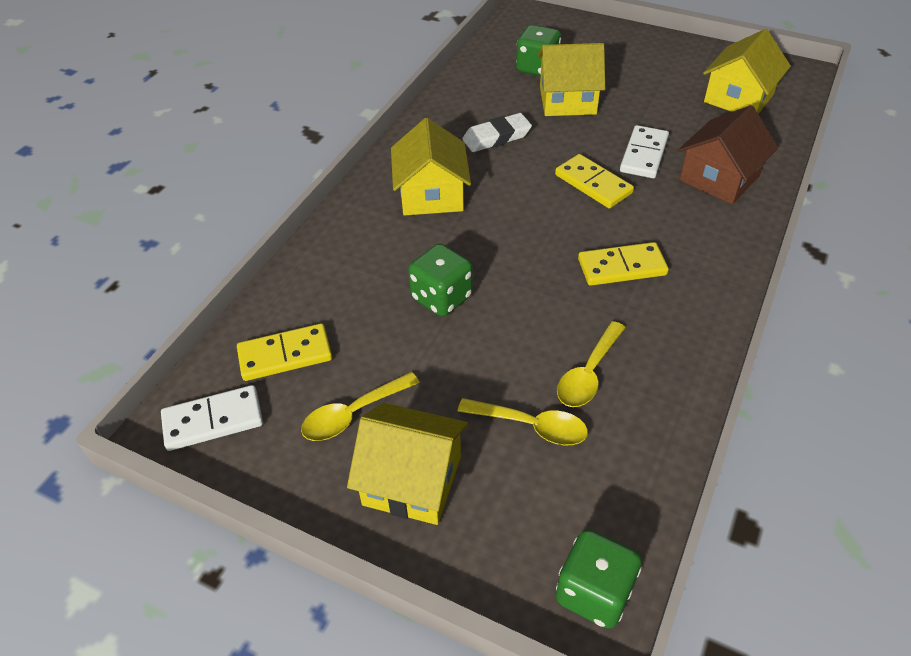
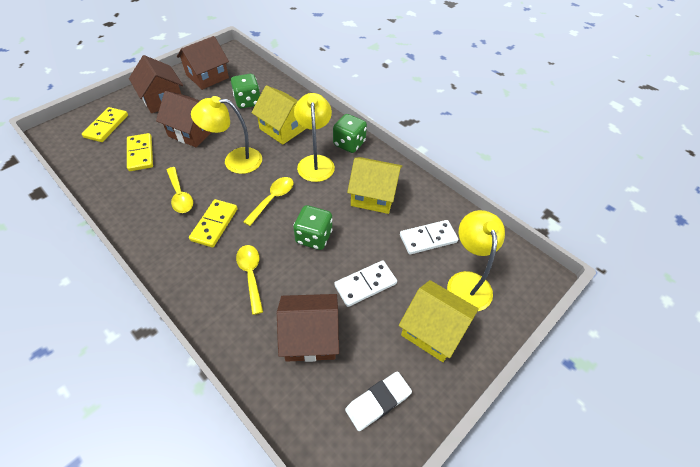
brown house: [678,105,778,204] = 1 -> [129,55,183,113] [156,91,212,147] [177,36,229,90] [277,294,339,362] = 4
yellow house: [347,403,468,525] [391,118,471,216] [538,43,605,116] [703,29,791,114] = 4 -> [251,85,307,145] [347,157,402,214] [399,280,479,362] = 3
yellow lamp: none = 0 -> [191,96,262,174] [294,93,335,182] [447,210,505,311] = 3

